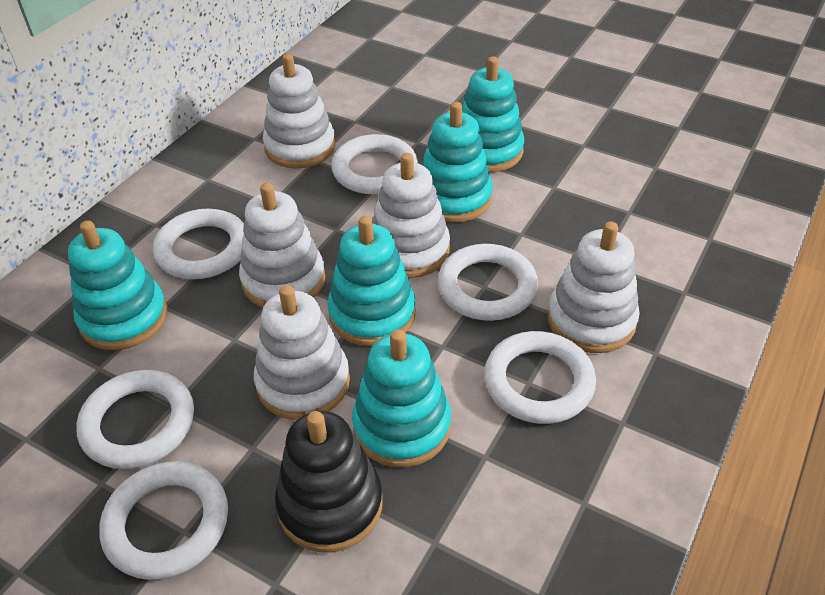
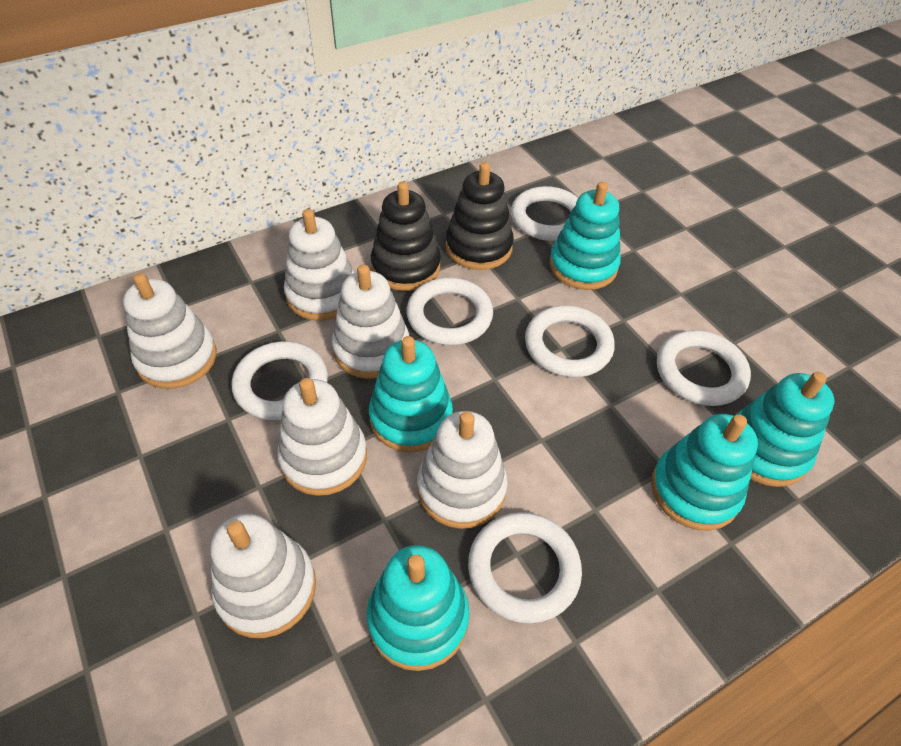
black stacking toy: [275,411,383,552] = 1 -> [371,181,441,291] [446,162,514,270] = 2
white stacking toy: [239,183,325,307] [254,285,350,420] [263,53,335,169] [372,153,450,278] [547,221,640,353] = 5 -> [123,273,217,389] [210,514,316,638] [277,378,367,496] [284,209,354,321] [332,265,409,379] [417,411,508,529] = 6

